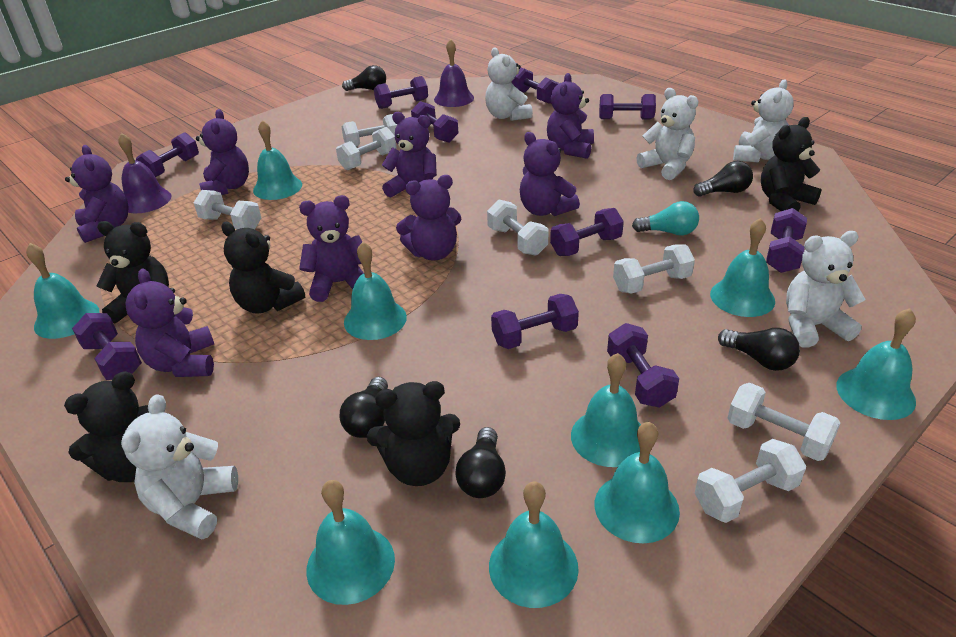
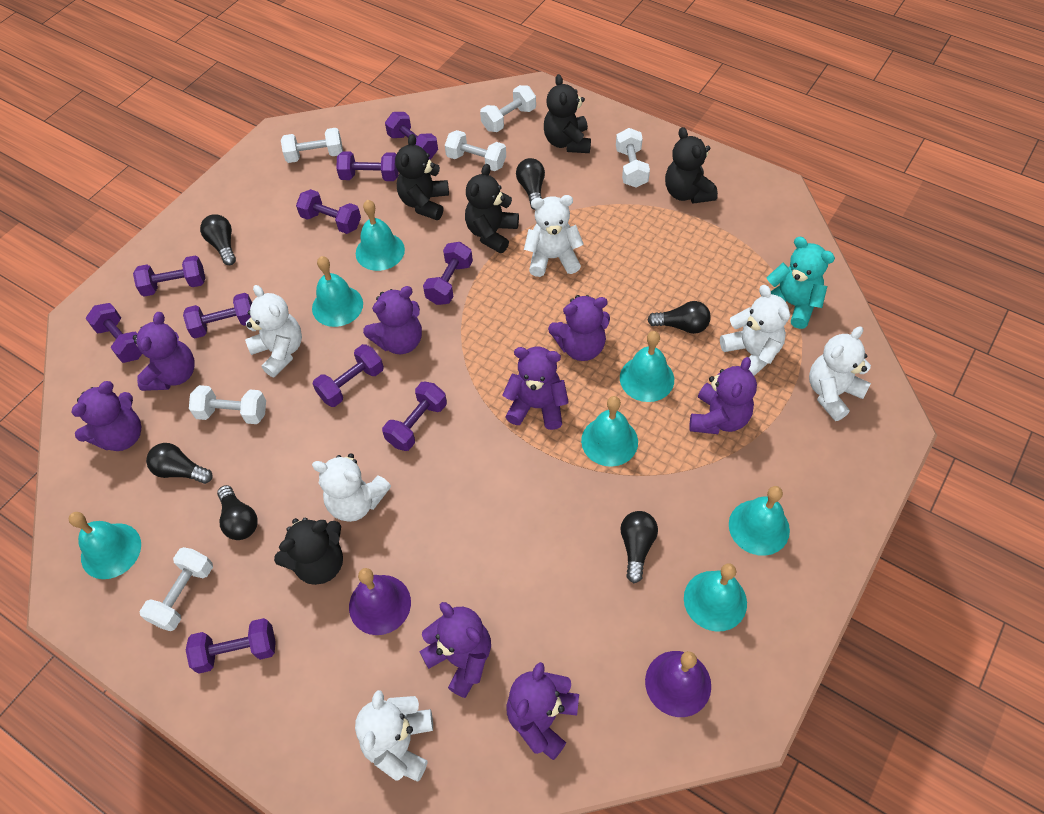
black light bulb: [340,377,388,438] [342,65,386,91] [455,427,506,498] [693,161,753,197] [718,328,800,371] = 5 -> [146,443,213,484] [200,214,236,265] [217,485,258,540] [516,158,545,210] [620,511,658,583] [647,301,711,334] = 6
turquoise bell: [26,243,99,339] [253,120,302,200] [306,480,395,605] [344,242,407,340] [489,481,579,608] [571,353,641,467] [595,422,680,543] [710,218,775,317] [836,309,916,420] = 9 -> [68,512,141,579] [312,256,363,327] [356,200,405,271] [581,396,638,467] [620,331,674,402] [684,563,747,632] [729,486,790,556] = 7
turquoise light bulb: [632,201,699,236] = 1 -> none = 0
turquoise teddy bear: none = 0 -> [766,237,835,329] = 1
white dumbbell: [194,190,261,230] [336,127,397,170] [342,114,398,147] [487,199,548,256] [613,244,695,294] [695,439,806,523] [728,383,840,461] = 7 -> [140,547,213,631] [189,385,266,424] [281,128,343,163] [445,130,506,171] [480,85,536,132] [616,128,650,187] = 6
white teddy bear: [121,394,238,540] [485,47,533,121] [637,88,699,180] [733,79,794,162] [786,231,865,348] = 5 -> [245,285,302,377] [312,453,391,522] [355,690,433,782] [524,195,584,277] [720,285,790,376] [809,326,871,421] = 6

